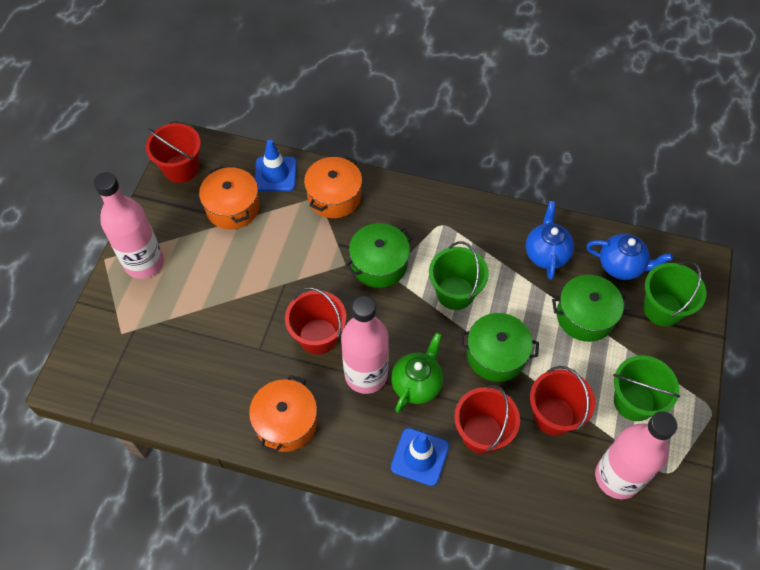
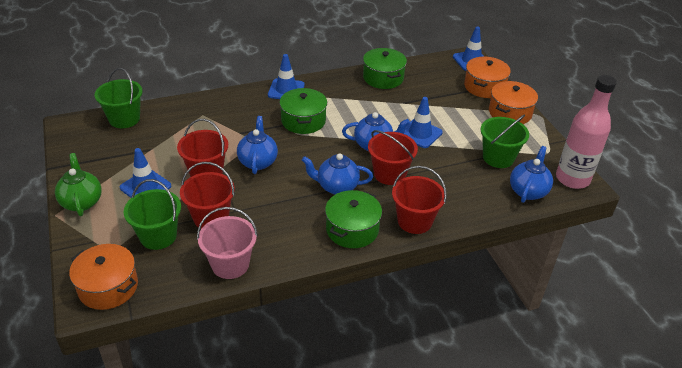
blue teapot: [526,201,574,280] [586,234,673,280] = 2 -> [237,116,278,174] [302,153,373,195] [342,112,410,151] [510,146,553,203] = 4
blue traffic cone: [254,140,297,191] [391,428,449,486] = 2 -> [120,148,171,198] [268,54,305,99] [404,97,443,148] [453,27,484,71] = 4
pink bottle: [94,172,164,279] [341,296,389,394] [595,411,678,499] = 3 -> [556,75,617,189] = 1
pink bucket: none = 0 -> [197,207,258,279] = 1

